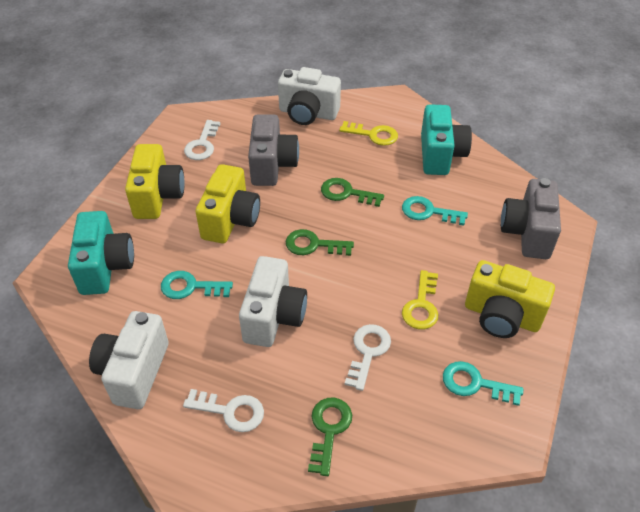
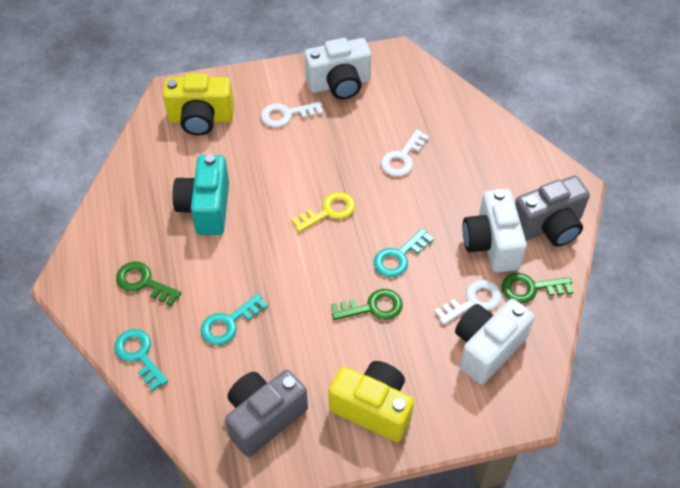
turquoise camera: [68,211,134,295] [421,104,472,175] = 2 -> [173,154,229,235] = 1
yellow camera: [125,144,184,219] [195,164,260,244] [465,260,555,338] = 3 -> [163,74,234,136] [329,361,414,442] = 2
yellow key: [339,121,398,146] [402,270,438,329] = 2 -> [291,192,355,232] = 1

